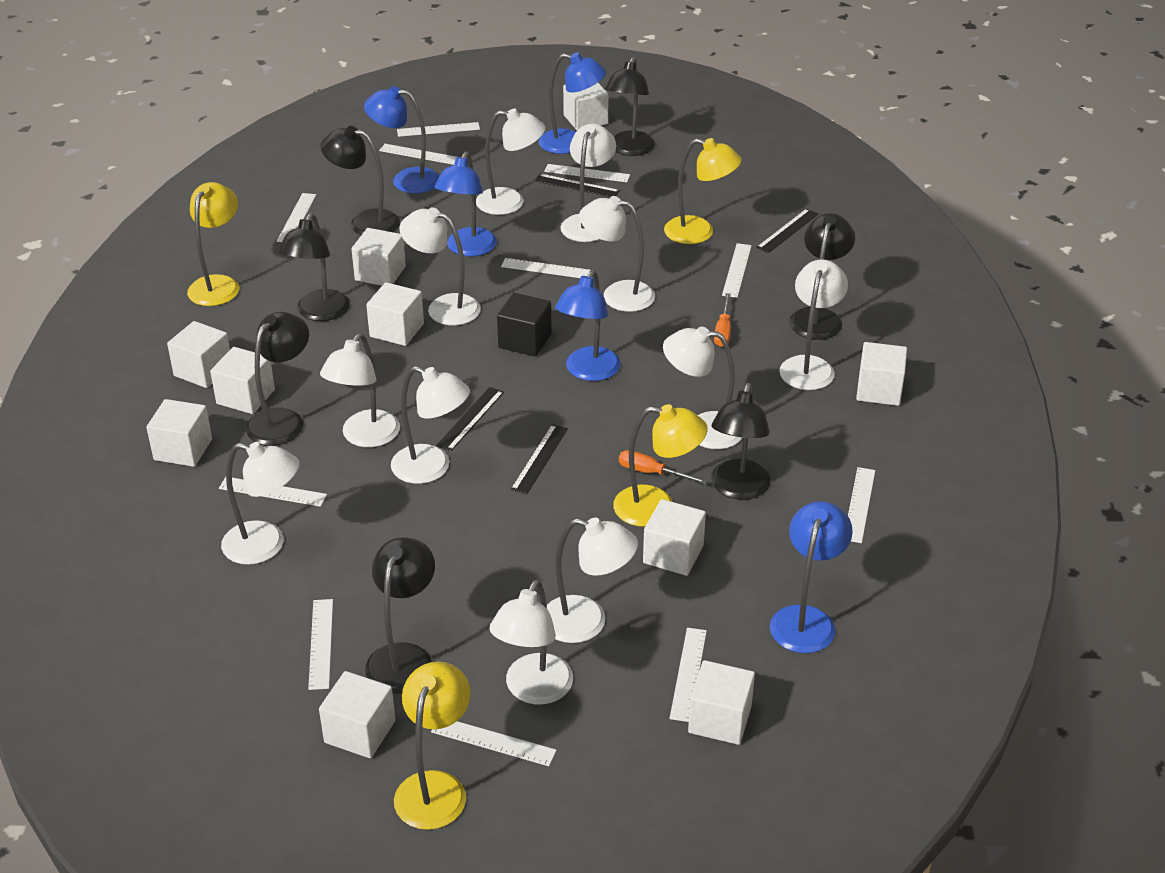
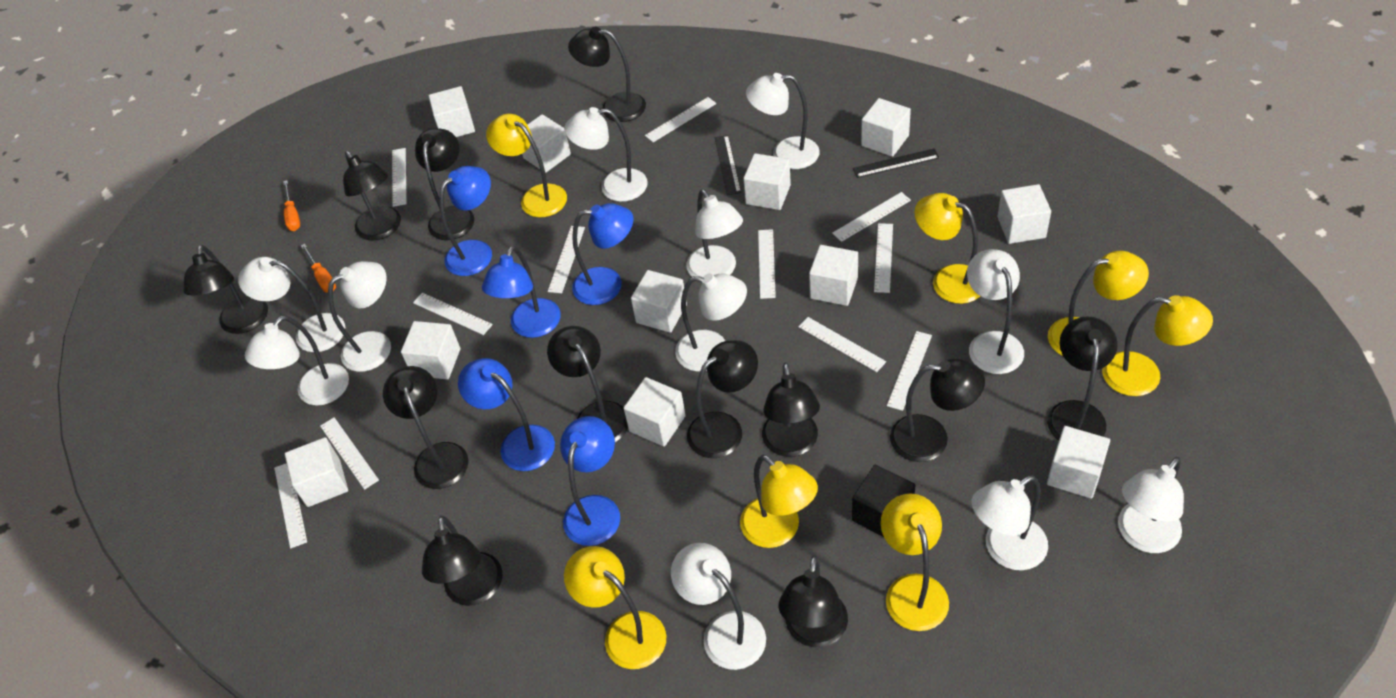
black lamp: [246,312,309,446] [278,213,350,321] [321,126,400,235] [365,537,435,694] [605,56,655,156] [711,383,770,500] [789,213,855,340] = 7 -> [183,245,268,334] [343,151,401,241] [383,366,469,489] [415,128,474,240] [422,516,502,606] [547,326,628,442] [568,27,646,122] [687,340,758,458] [762,363,820,457] [778,555,848,647] [890,359,985,462] [1047,316,1118,441] = 12
black ruler: [436,387,504,451] [511,424,568,494] [535,174,620,197] [756,209,818,253] = 4 -> [715,135,741,195] [853,148,939,178] = 2
white cube: [146,399,212,467] [167,321,230,388] [210,347,275,414] [319,671,396,758] [351,228,406,286] [366,282,424,346] [563,83,608,130] [643,499,706,576] [688,660,755,745] [856,342,907,406] = 10 -> [285,437,348,507] [401,321,460,379] [429,86,475,137] [522,114,571,173] [623,377,686,447] [631,270,687,333] [743,153,791,210] [809,245,858,306] [861,98,911,157] [998,184,1051,244] [1047,426,1110,499] = 11
yellow lamp: [187,182,240,306] [394,661,471,830] [613,404,708,527] [664,138,742,244] = 4 -> [486,114,567,217] [564,546,666,669] [740,455,818,548] [881,494,949,631] [915,193,980,304] [1048,251,1149,356] [1102,295,1213,396] = 7

